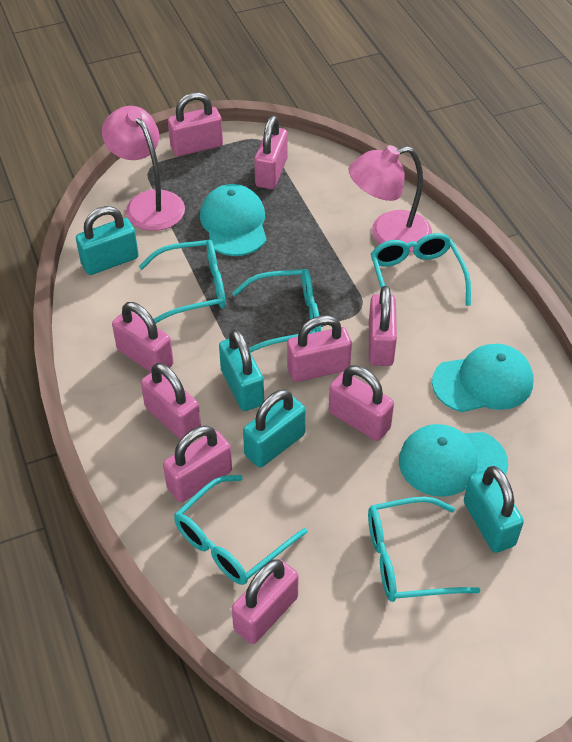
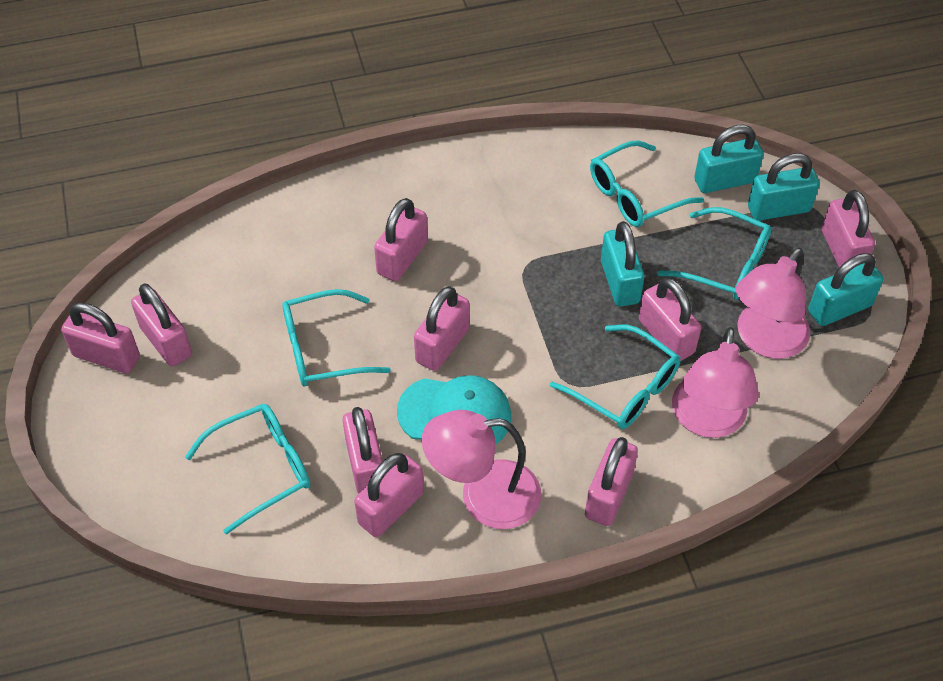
pink lamp: [102,106,185,231] [349,145,432,252] = 2 -> [422,410,541,529] [672,327,759,438] [736,248,810,359] = 3
turquoise cap: [200,184,266,256] [399,424,508,497] [432,344,533,412] = 3 -> [397,375,511,444] = 1

